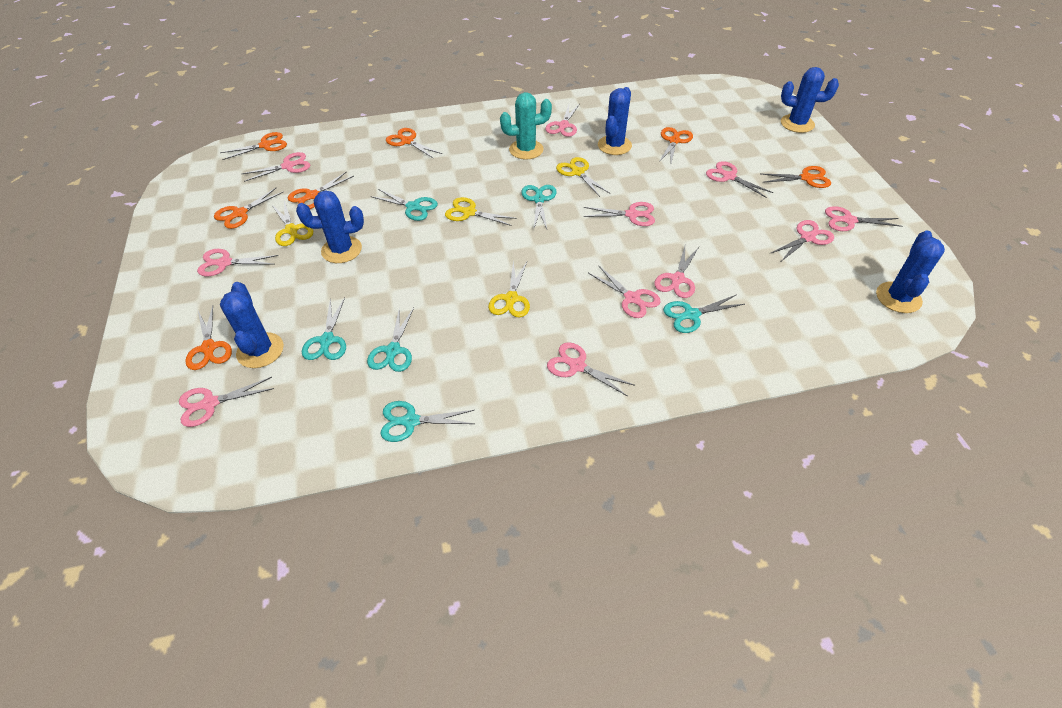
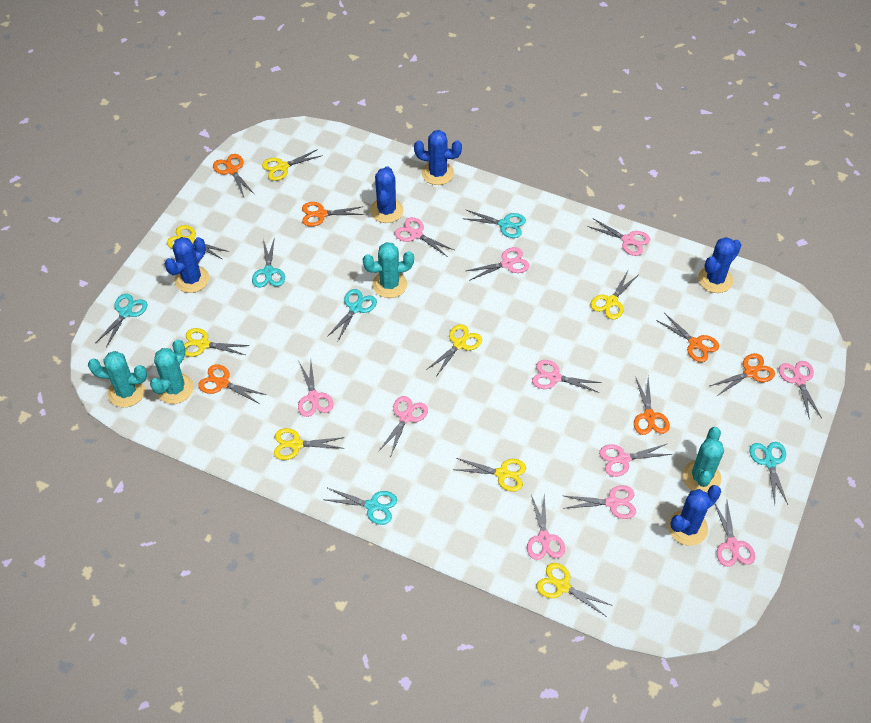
orange scissors: [185,306,232,370] [214,188,284,229] [220,132,287,160] [288,171,354,209] [386,128,442,159] [659,127,693,163] [762,166,831,188] = 7 -> [198,364,267,404] [213,154,255,197] [302,202,364,227] [634,378,670,435] [656,314,719,362] [710,353,775,396] = 6
turquoise cactus: [500,92,552,160] = 1 -> [88,351,147,407] [150,339,194,404] [363,242,414,298] [682,427,724,493] = 4
yellow scissors: [272,201,313,246] [445,197,517,226] [488,261,530,318] [556,157,610,197] = 4 -> [167,225,229,259] [184,328,250,357] [262,149,323,181] [274,428,345,460] [426,324,482,377] [453,458,526,492] [536,563,613,617] [590,269,638,319] = 8

